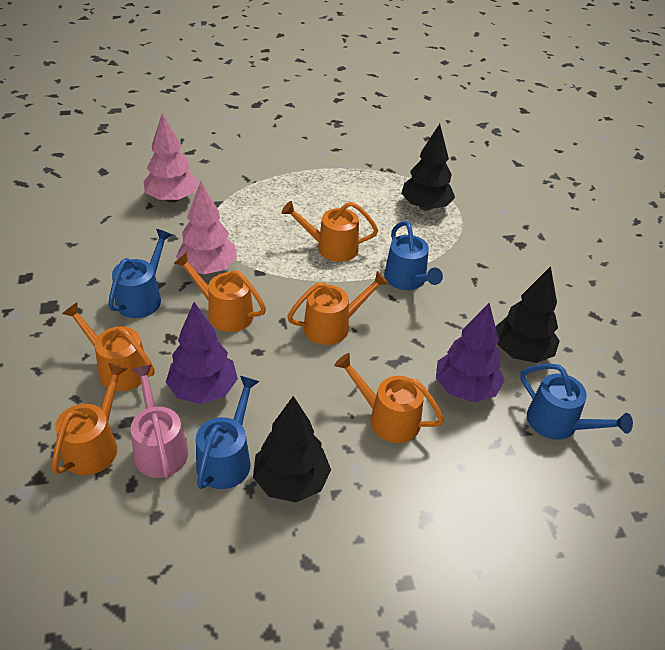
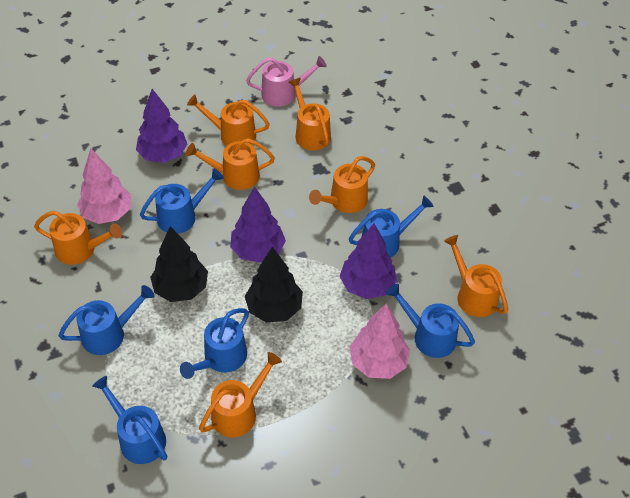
black tree: [253,396,331,502] [401,124,455,211] [495,266,560,363] = 3 -> [150,226,208,302] [245,247,303,323] = 2
blue watering can: [108,229,172,318] [196,376,260,489] [384,221,443,290] [520,363,633,440] = 4 -> [58,285,155,355] [92,376,167,464] [140,168,224,234] [180,308,249,379] [349,196,434,258] [386,284,475,358] = 6
orange watering can: [52,363,128,475] [62,302,155,391] [174,252,266,332] [282,201,378,262] [287,271,389,345] [334,353,444,443] = 6 -> [34,211,122,265] [186,138,275,190] [187,94,270,146] [199,352,282,438] [289,78,331,150] [309,156,375,213] [444,235,508,317] = 7
purple tree: [166,302,238,404] [436,303,505,402] = 2 -> [136,89,187,163] [230,186,286,263] [339,224,397,299] = 3

